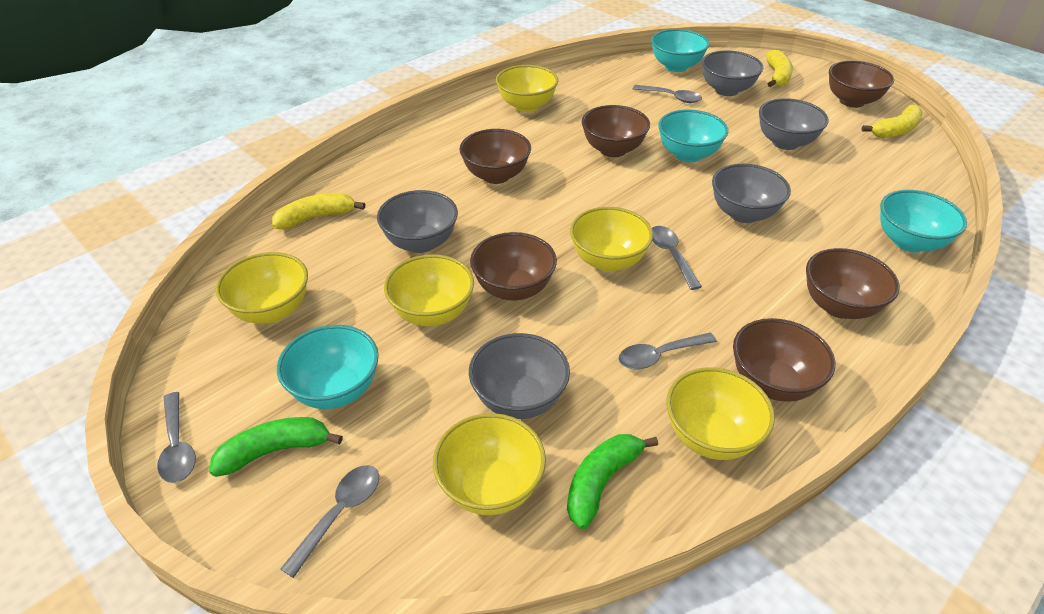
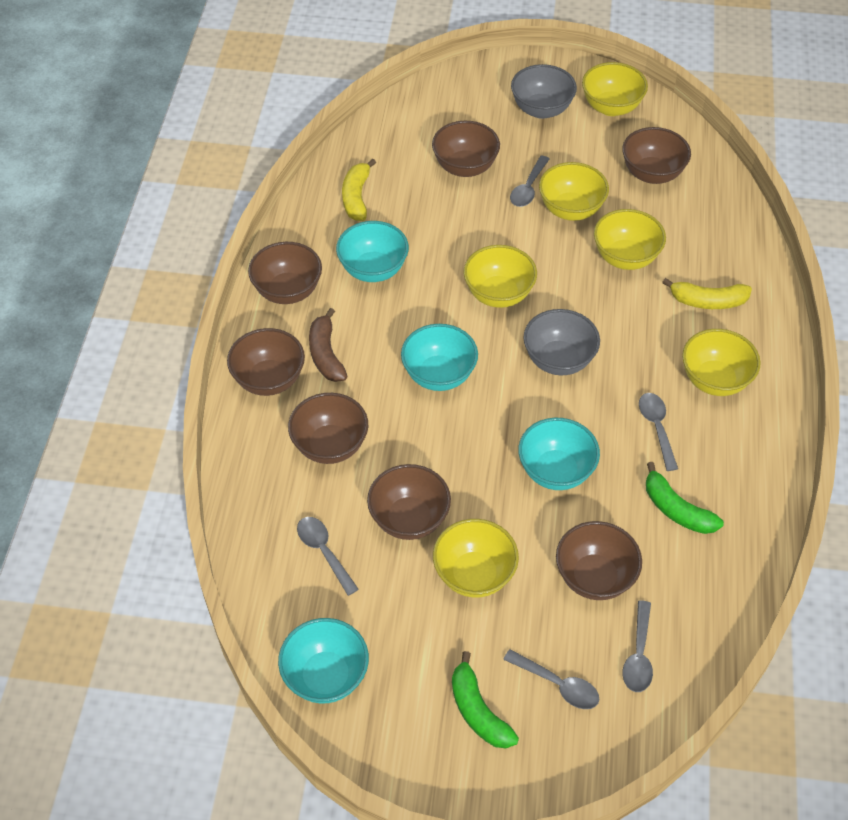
brown banana: none = 0 -> [309,308,347,382] = 1
brown bowl: [459,129,531,184] [470,232,557,301] [582,105,650,157] [733,318,835,402] [806,248,900,319] [829,61,894,108] = 6 -> [227,328,305,396] [248,242,322,304] [288,393,368,464] [367,464,451,540] [432,121,500,177] [556,521,642,600] [622,127,691,184] = 7
grey bowl: [377,190,458,253] [469,333,570,419] [701,51,763,96] [712,164,791,223] [759,98,829,150] = 5 -> [511,64,577,119] [523,309,600,375] = 2
yellow banana: [272,193,365,229] [766,50,793,87] [861,105,923,138] = 3 -> [342,159,376,221] [662,278,752,309] = 2

